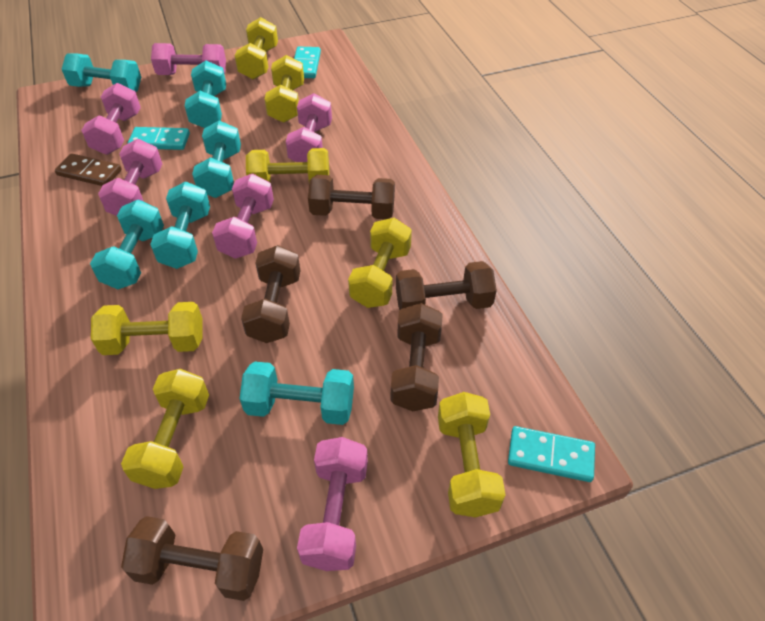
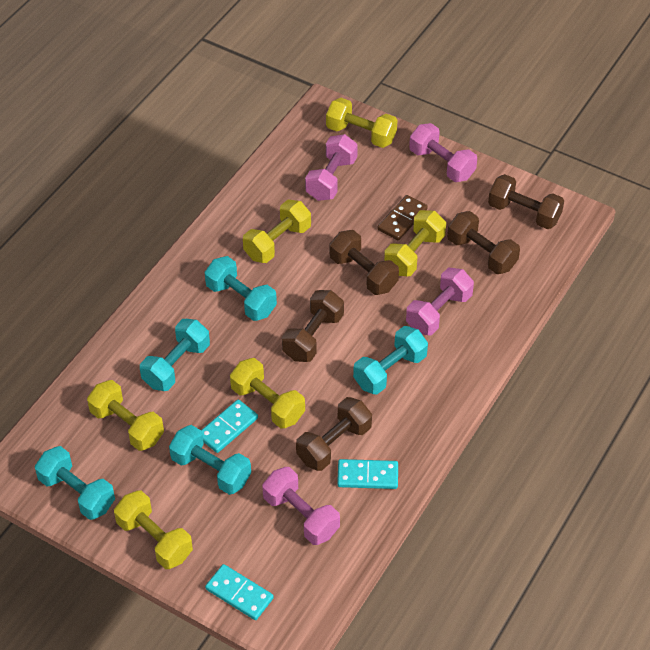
pink dumbbell: [81,83,141,155] [98,139,162,216] [151,43,226,75] [212,174,274,259] [286,93,332,162] [297,437,368,571] = 6 -> [262,467,340,545] [305,134,358,201] [406,268,474,335] [409,123,477,182] = 4
turquoise dumbbell: [62,53,141,92] [90,200,164,289] [150,182,210,269] [185,60,226,128] [192,121,241,198] [240,361,354,425] = 6 -> [35,446,115,520] [140,319,210,391] [169,425,251,495] [205,256,277,321] [353,326,428,394] = 5
yellow dumbbell: [91,302,203,355] [121,369,209,489] [235,17,278,80] [246,148,329,182] [265,55,304,123] [348,218,412,308] [438,392,506,518] = 7 -> [87,380,164,451] [114,490,193,569] [230,358,305,429] [243,200,311,263] [326,98,397,148] [384,210,446,276] = 6

